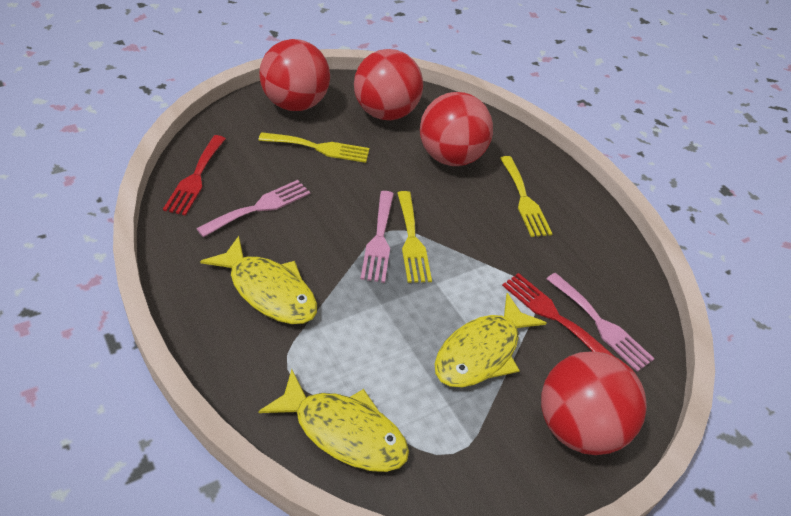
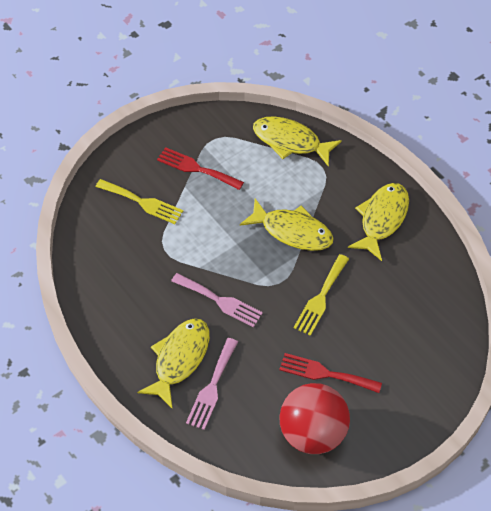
pink fork: [196,180,311,237] [361,191,394,283] [546,273,655,372] = 3 -> [171,273,263,328] [186,338,238,430] = 2
red ball: [259,39,330,111] [354,49,423,120] [420,92,493,166] [541,351,647,455] = 4 -> [279,383,350,454] = 1
yellow fish: [200,236,317,324] [258,369,409,472] [435,293,546,387] = 3 -> [137,318,210,408] [240,199,334,251] [253,116,342,167] [348,183,409,261] = 4
yellow fork: [258,132,369,163] [397,191,432,283] [500,156,552,237] = 3 -> [96,179,183,224] [294,254,349,336] = 2

